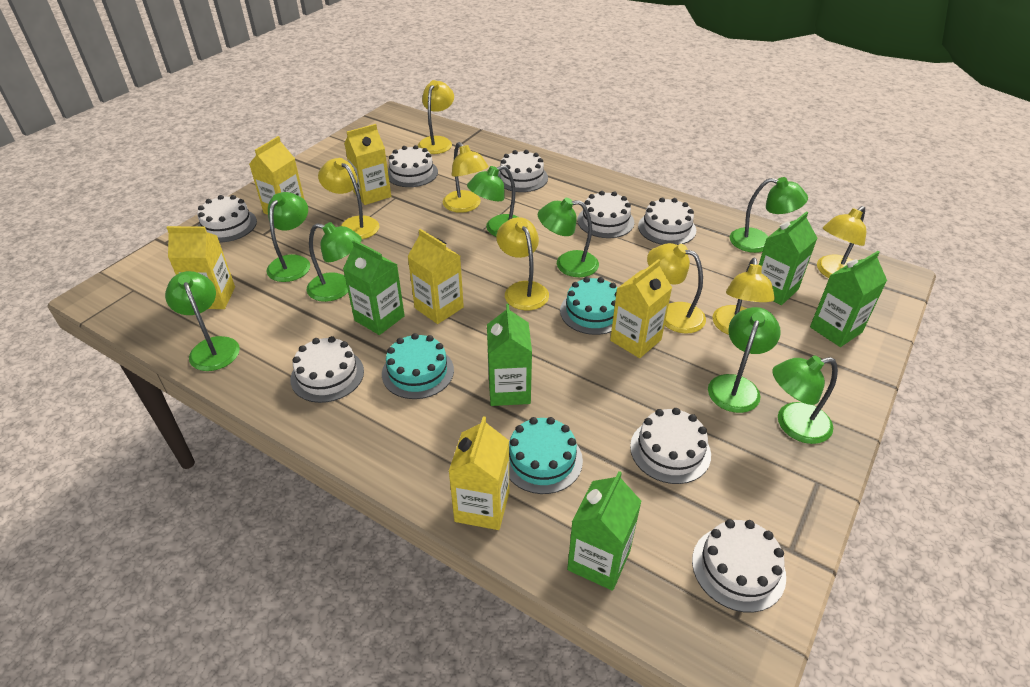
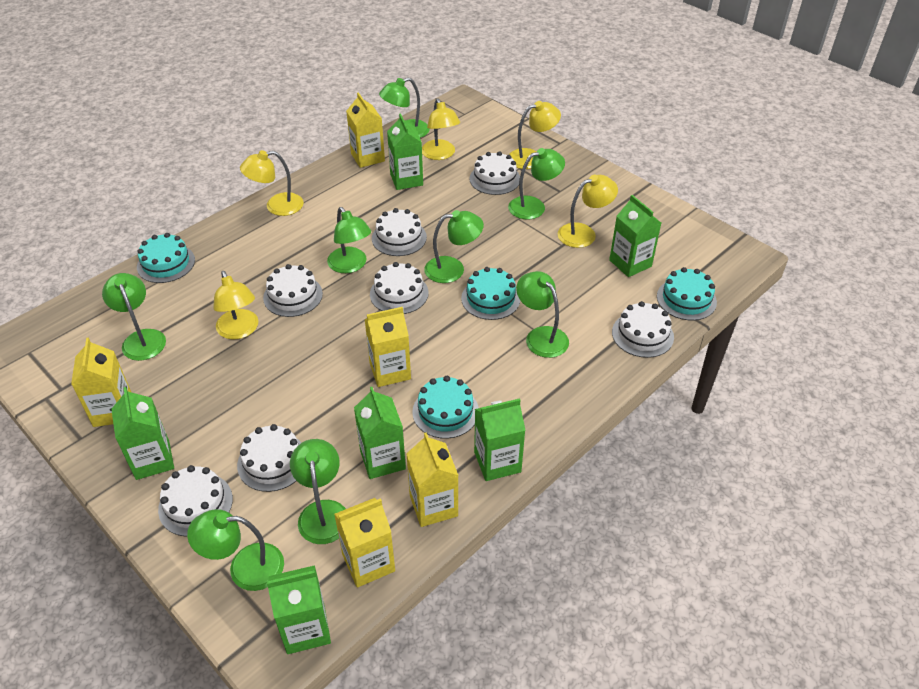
green carton: [343,240,405,335] [487,304,532,406] [567,471,642,591] [759,211,817,305] [810,251,887,347] = 5 -> [111,387,174,480] [267,565,331,654] [354,387,406,479] [387,113,423,190] [474,398,525,481] [609,195,661,277] = 6
turquoise cake: [382,333,454,399] [509,417,583,494] [560,277,617,335] = 3 -> [137,233,195,283] [412,376,479,439] [461,267,520,320] [657,267,717,320] = 4
white cake: [197,195,257,243] [290,336,364,403] [388,145,438,187] [498,150,548,192] [577,191,634,238] [630,408,711,484] [638,198,696,245] [692,519,786,613] = 8 -> [158,465,233,536] [237,424,302,492] [263,264,323,317] [370,262,429,314] [372,208,427,256] [469,151,520,195] [612,301,674,358] = 7
yellow carton: [166,226,235,309] [249,136,305,215] [344,124,391,205] [407,229,464,324] [448,417,509,530] [610,259,672,358] = 6 -> [71,338,131,427] [334,498,395,588] [346,92,385,168] [365,307,411,387] [406,432,458,527] = 5
yellow lamp: [318,158,379,239] [418,80,454,154] [443,142,489,213] [496,217,549,310] [647,243,706,334] [712,258,775,335] [817,206,866,278] = 7 -> [213,271,258,340] [240,150,304,216] [422,98,460,160] [509,101,561,169] [558,175,618,248] = 5

